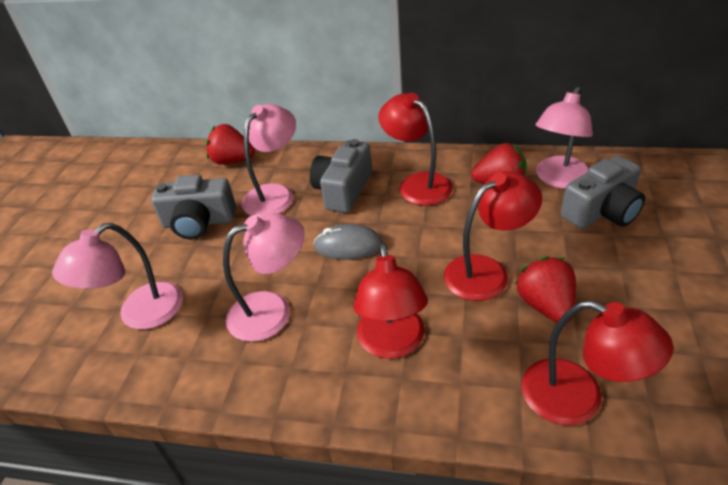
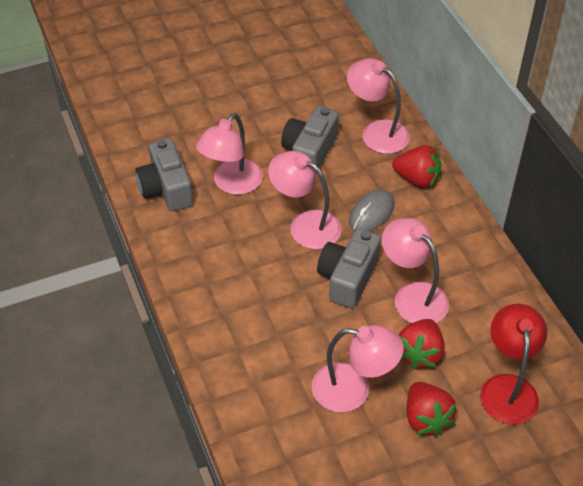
pink lamp: [52,223,183,330] [223,213,305,342] [242,104,296,217] [536,87,593,189] = 4 -> [196,113,263,195] [268,151,342,249] [312,325,404,413] [347,58,410,154] [382,218,449,323] = 5
red lamp: [353,243,428,359] [378,93,453,206] [444,171,542,301] [521,300,673,425] = 4 -> [480,304,547,425] = 1

